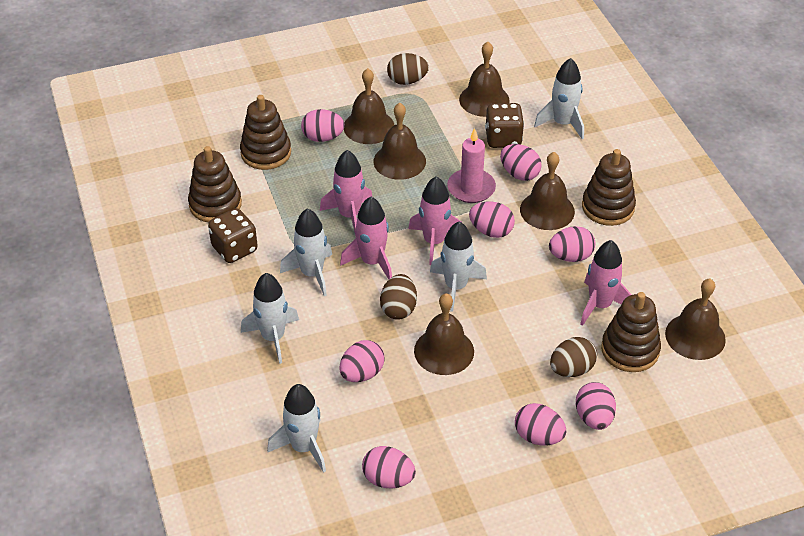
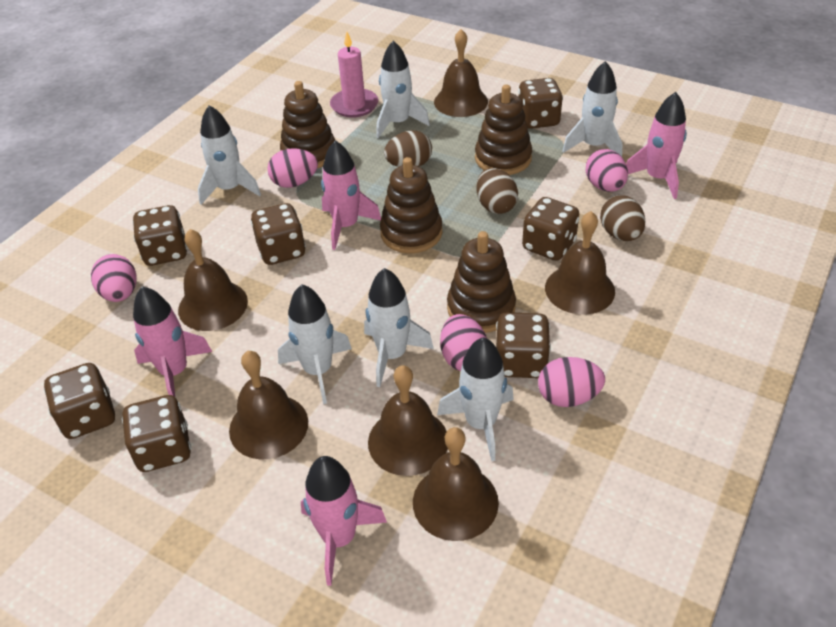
brown dice: [208,208,258,263] [485,103,524,148] = 2 -> [44,363,115,439] [122,395,191,472] [133,205,187,266] [251,203,306,265] [496,312,551,378] [518,78,563,129] [522,197,579,261] = 7
pink egg: [301,109,345,142] [339,340,385,382] [362,446,416,489] [469,201,515,238] [500,144,542,181] [515,403,566,445] [549,226,595,262] [576,382,616,430] = 8 -> [91,254,137,302] [267,148,318,188] [440,314,487,371] [538,357,605,407] [586,149,628,192] = 5
white rocket: [241,273,299,364] [267,384,326,473] [280,208,332,296] [430,221,487,312] [534,58,584,140] = 5 -> [198,105,261,204] [278,284,352,404] [364,268,434,387] [376,40,430,138] [437,337,514,461] [562,61,622,157] = 6

